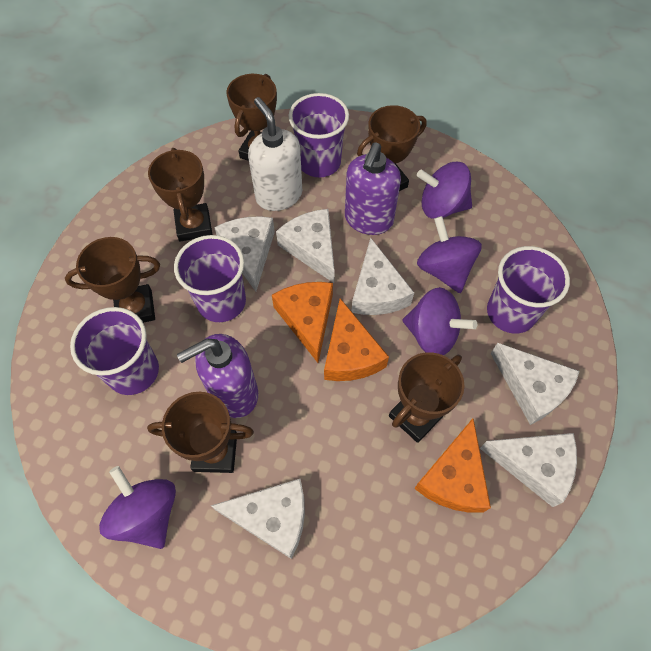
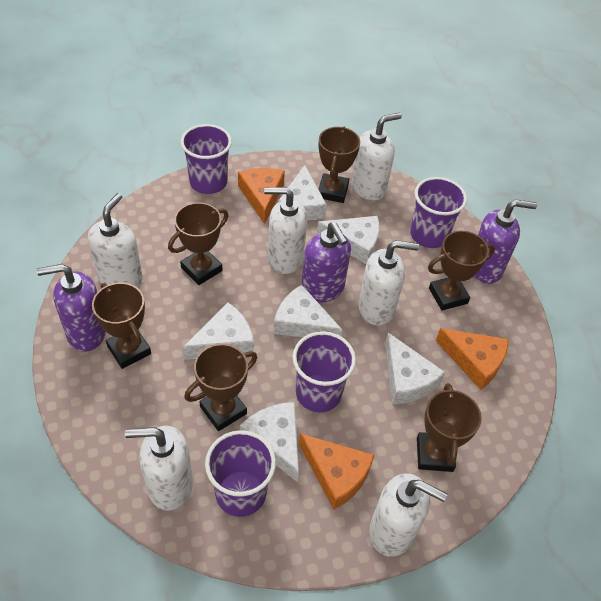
purple soap dispenser: [177,334,258,418] [345,143,401,235] = 2 -> [37,264,106,352] [301,222,351,303] [474,199,537,284] = 3
purple spinning top: [99,466,176,549] [403,287,477,355] [417,162,472,219] [417,216,482,293] = 4 -> none = 0
white soap dispenser: [248,97,302,211] = 1 -> [88,193,143,288] [125,426,193,511] [264,187,307,274] [352,113,402,201] [358,240,419,326] [369,473,447,557] = 6

